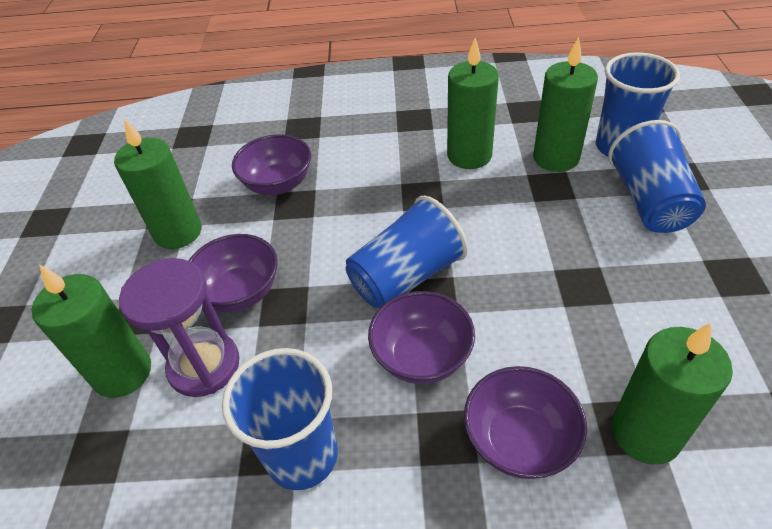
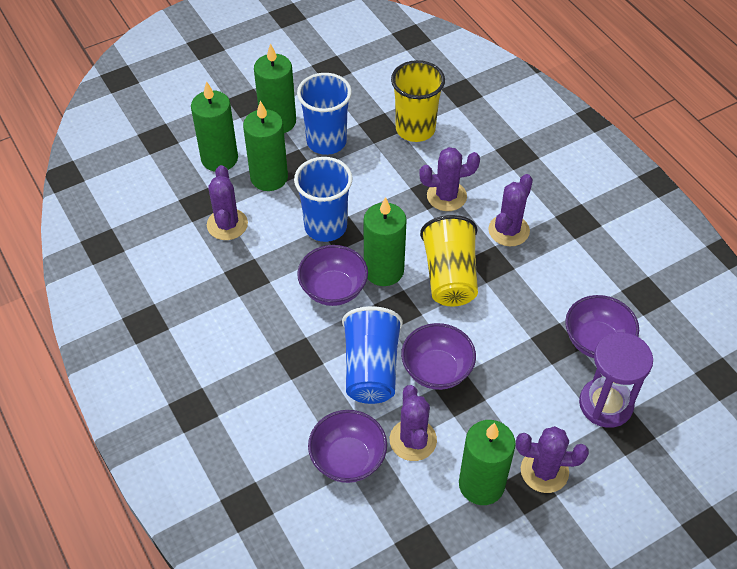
blue cup: [222,348,338,490] [346,196,468,309] [596,53,680,156] [608,120,706,233] = 4 -> [294,157,353,242] [297,73,352,155] [342,306,403,404] = 3
purple cactus: none = 0 -> [207,165,248,240] [390,385,437,461] [419,147,480,211] [488,174,533,246] [516,426,589,493] = 5
yellow cup: none = 0 -> [391,60,445,142] [420,215,478,306] = 2

